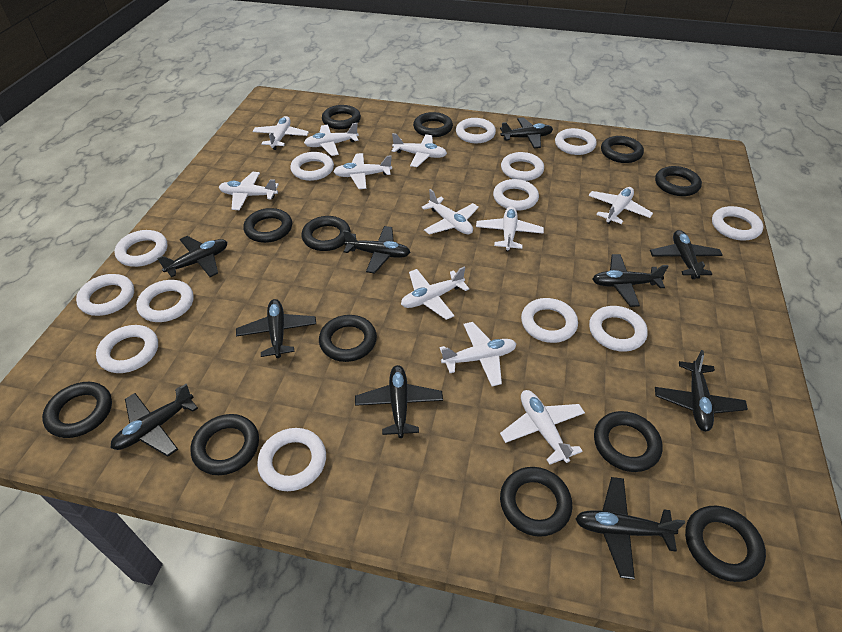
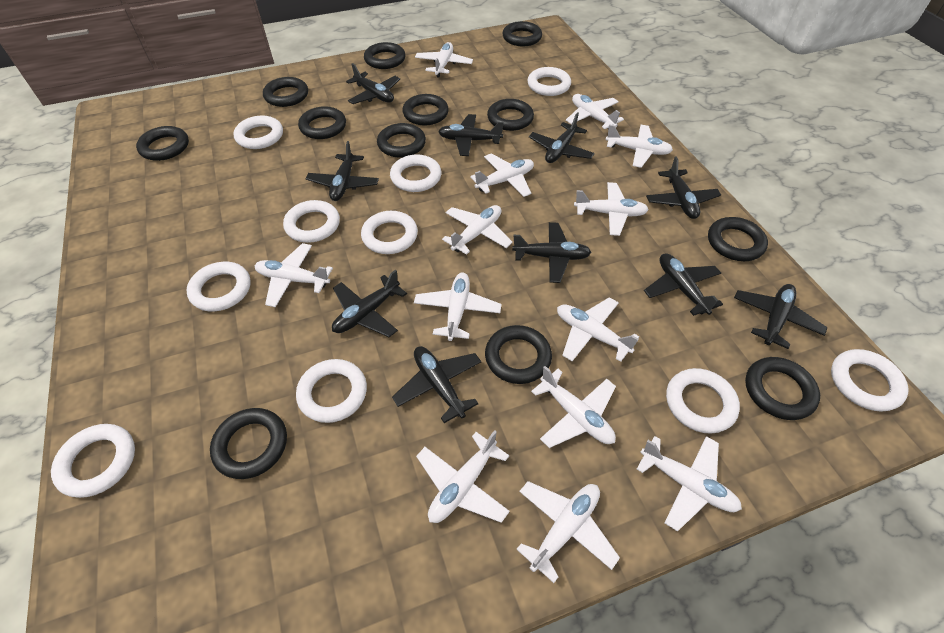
white plane: [219,172,279,210] [253,116,309,150] [304,123,359,156] [333,153,392,189] [392,133,447,167] [401,267,469,320] [421,189,479,234] [440,322,516,386] [476,206,544,252] [500,390,585,465] [588,187,653,224] = 11 -> [255,243,333,307] [414,273,502,341] [415,42,473,78] [416,430,510,523] [442,205,512,255] [470,153,534,197] [516,481,620,583] [531,366,616,448] [557,297,639,362] [566,94,624,129] [574,182,649,236] [606,125,673,168] [637,436,742,532] = 13
white ring: [76,274,134,316] [96,325,158,373] [115,230,168,267] [136,280,194,322] [257,428,326,491] [290,152,334,181] [456,118,496,143] [493,179,539,211] [501,152,544,181] [521,298,578,343] [555,128,597,155] [589,306,648,352] [712,206,763,241] = 13 -> [51,424,135,498] [186,262,251,312] [233,115,283,149] [283,200,340,243] [296,359,367,423] [361,211,418,254] [390,155,441,192] [527,67,571,96] [666,368,740,434] [831,349,909,412] = 10

